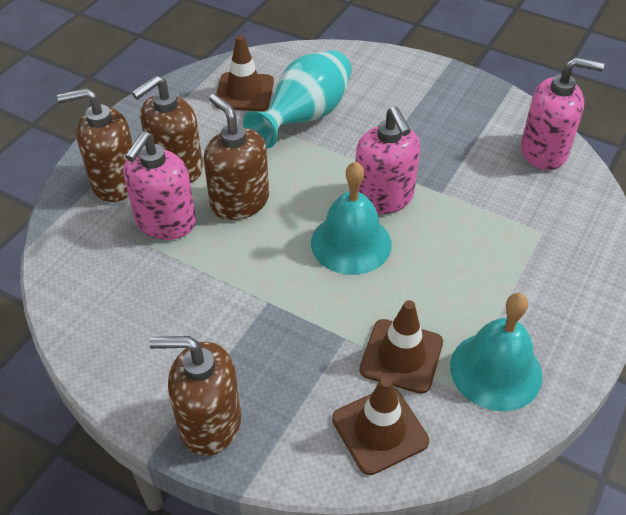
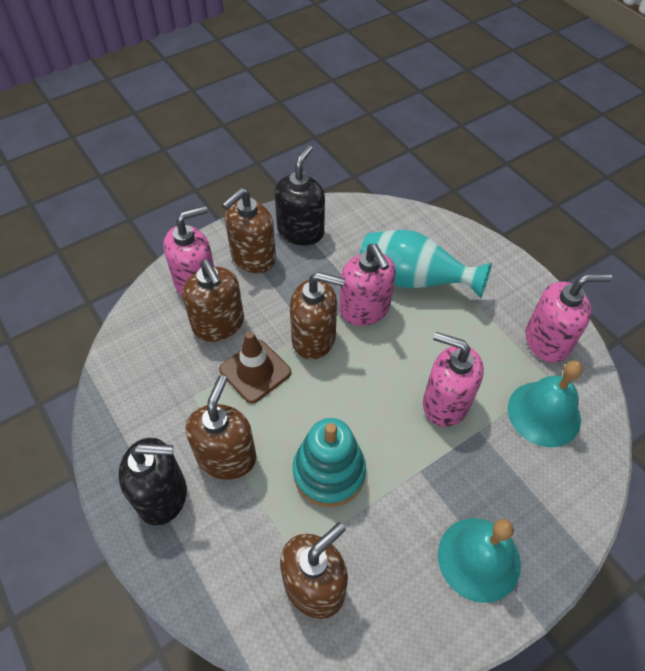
black soap dispenser: none = 0 -> [118,438,187,526] [275,145,325,246] = 2
brown soap dispenser: [57,88,133,202] [132,75,203,183] [149,336,241,456] [203,94,269,220] = 4 -> [183,259,244,342] [186,375,256,480] [222,188,276,273] [280,522,348,619] [290,272,345,360] = 5
brown traffic cone: [215,35,274,111] [332,377,429,475] [359,300,443,394] = 3 -> [219,331,291,404] = 1
pink soap dispenser: [123,131,196,240] [356,106,420,214] [521,57,604,170] = 3 -> [163,205,214,297] [339,244,396,326] [423,332,484,427] [525,274,612,363] = 4
turquoise stacking toy: none = 0 -> [293,418,366,507] = 1

